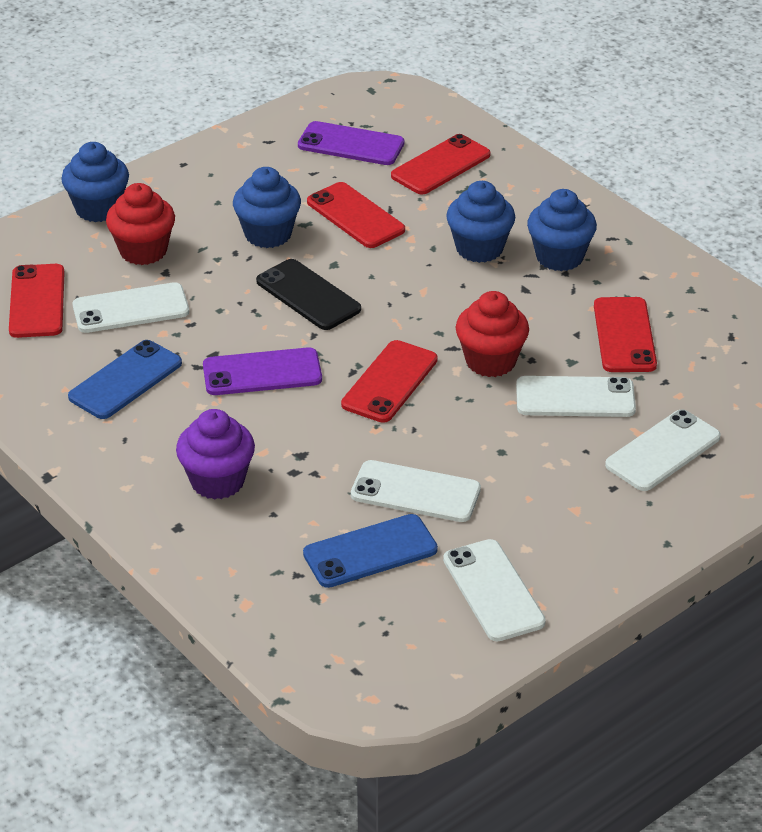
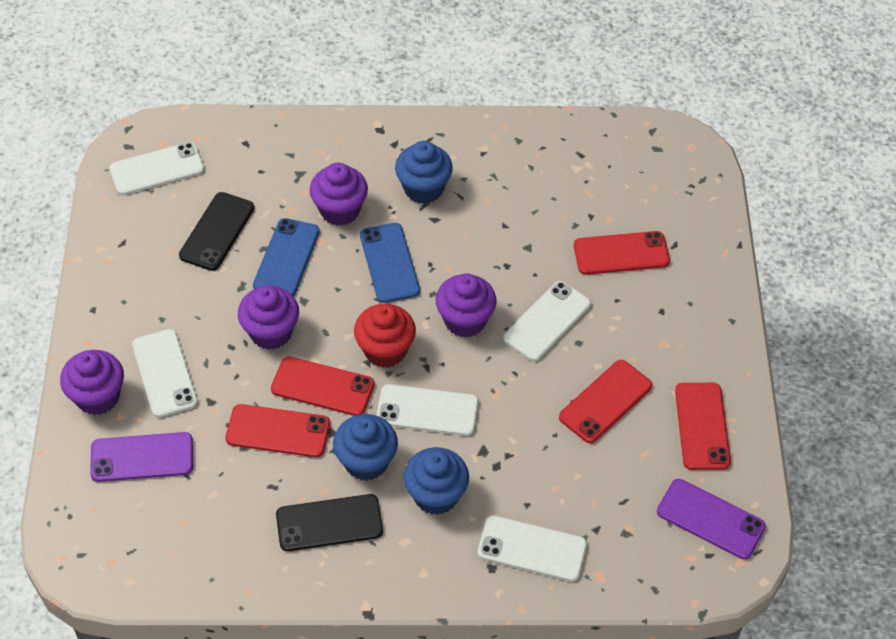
black phone: [256,259,361,330] = 1 -> [179,192,254,271] [276,494,383,551] = 2
blue cupcake: [61,142,129,222] [233,167,301,248] [446,181,515,263] [527,189,597,271] = 4 -> [333,414,398,481] [395,141,453,204] [403,447,469,515] = 3
purple cupcake: [176,409,255,500] = 1 -> [60,350,124,415] [238,285,299,350] [310,163,368,226] [436,273,497,338] = 4
red cupcake: [106,183,175,265] [456,291,529,377] = 2 -> [354,304,416,368] = 1

